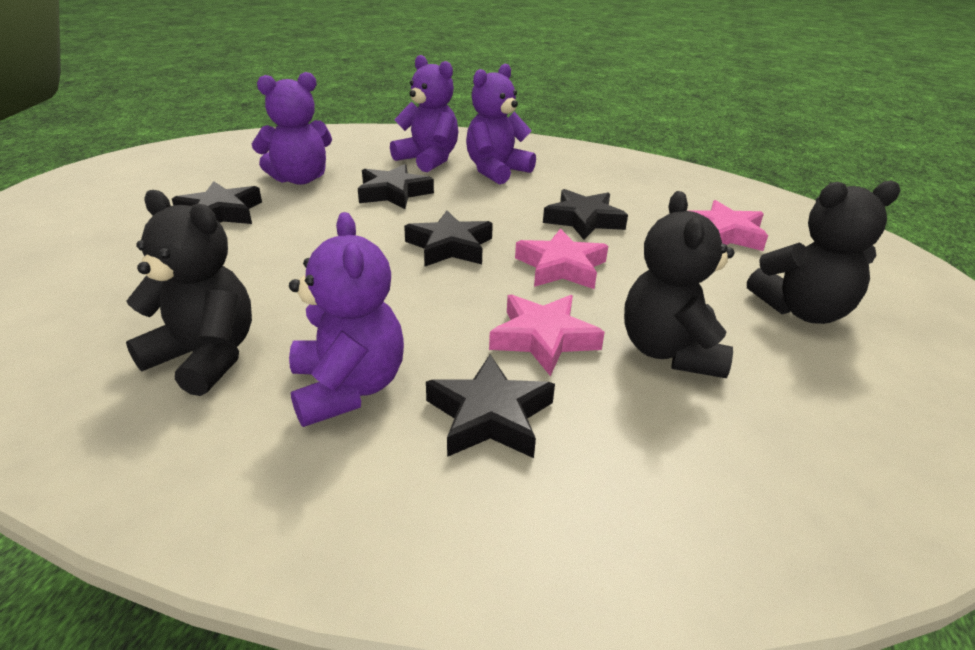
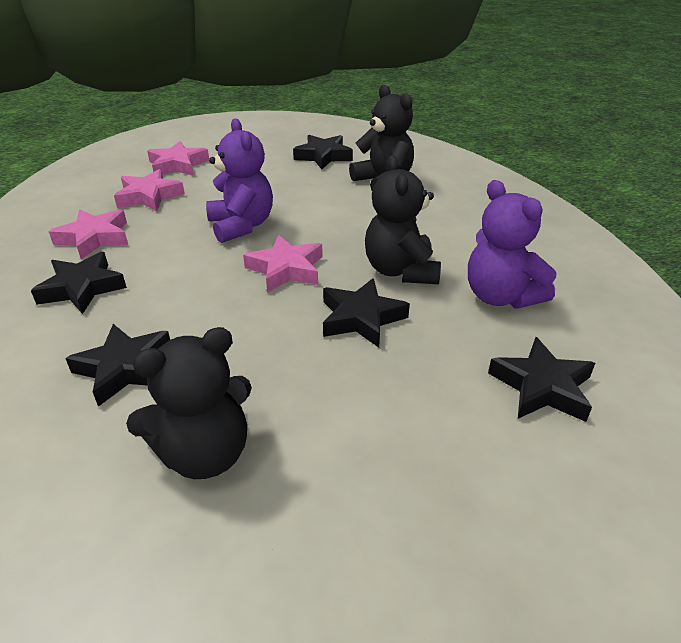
pink star: [489,294,605,376] [515,228,608,289] [692,200,768,251] = 3 -> [49,209,128,259] [114,169,185,211] [147,141,209,176] [243,235,323,293] = 4
purple teddy bear: [252,72,332,185] [289,212,404,427] [390,55,458,172] [466,64,536,184] = 4 -> [206,118,273,243] [468,180,557,308] = 2

